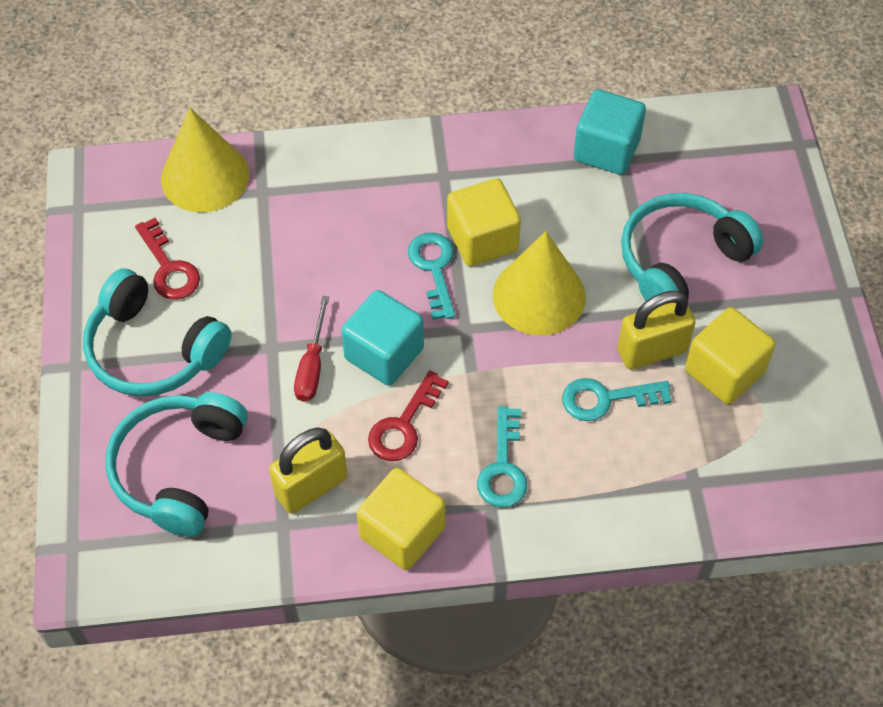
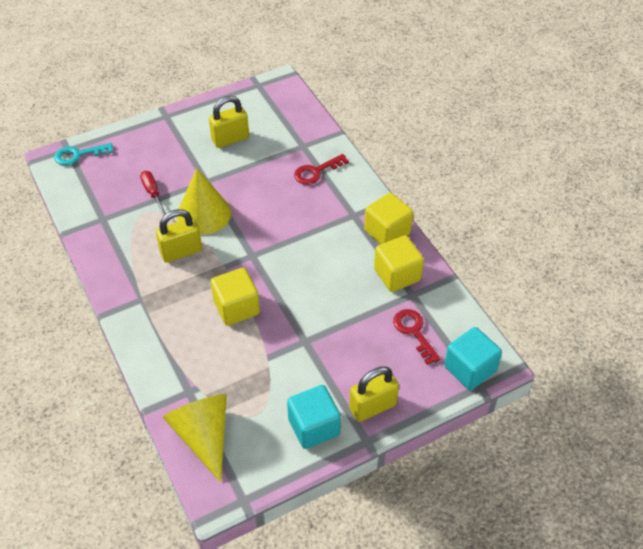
turquoise headphones: [83,269,232,397] [106,392,248,537] [621,193,764,301] = 3 -> none = 0
turquoise key: [408,232,455,320] [477,406,527,508] [562,378,672,421] = 3 -> [54,143,113,165] = 1
yellow padlock: [269,427,347,514] [617,291,696,370] = 2 -> [156,209,202,263] [209,96,249,148] [349,366,399,422] = 3

